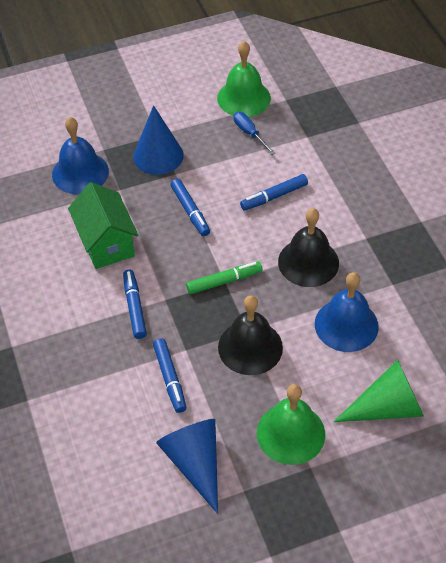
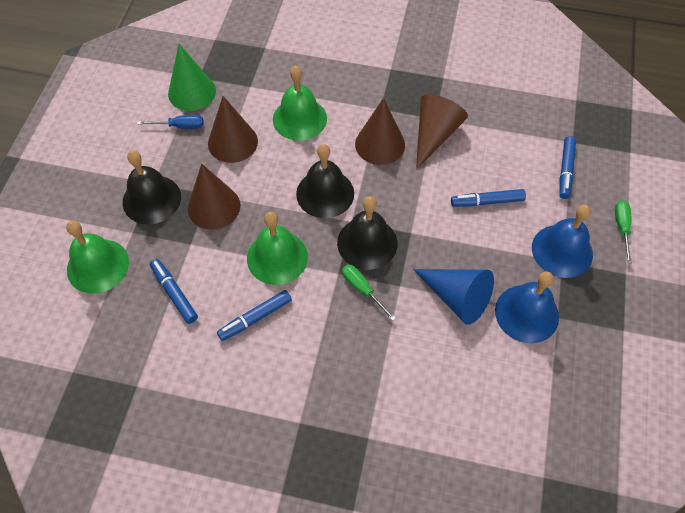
black bell: [218,295,283,375] [278,208,339,287] = 2 -> [123,150,181,224] [296,144,354,218] [337,196,398,270] = 3
blue cone: [133,105,184,175] [156,419,218,514] = 2 -> [413,269,494,325] = 1
brown cone: none = 0 -> [188,164,240,230] [208,96,258,163] [355,98,405,165] [416,94,468,169] = 4
green bell: [217,41,271,117] [257,384,325,465] = 2 -> [66,220,129,293] [247,212,308,285] [273,66,327,141] = 3
green house: [68,182,138,269] = 1 -> none = 0
green marker: [186,262,262,294] = 1 -> none = 0
green screwdriver: none = 0 -> [342,265,396,321] [615,200,632,264] = 2

